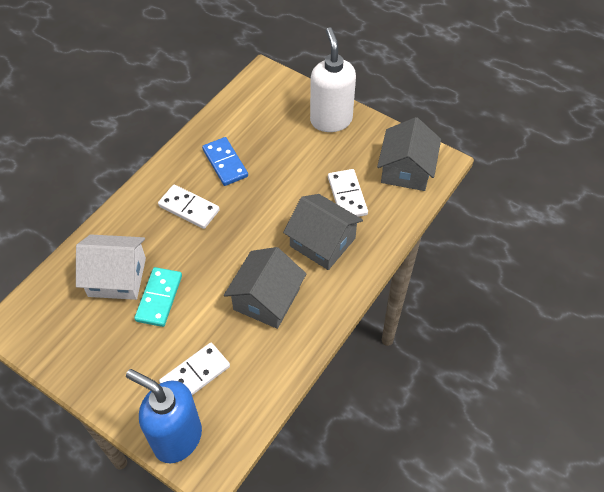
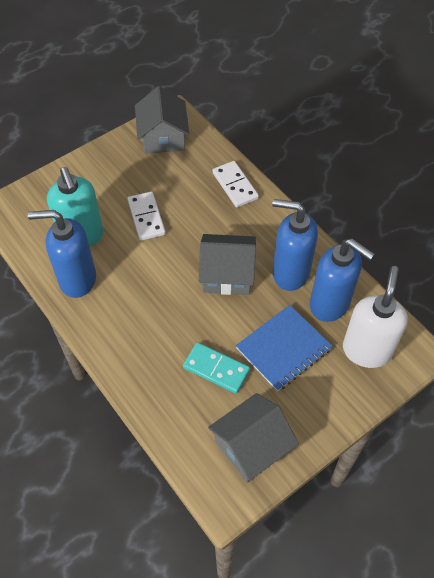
blue domino: [202,137,248,186] = 1 -> none = 0
blue notebook: none = 0 -> [236,305,332,391] = 1
blue soap dispenser: [126,369,202,463] = 1 -> [28,210,96,298] [272,199,318,291] [310,239,374,322] = 3
turquoise soap dispenser: none = 0 -> [47,167,103,247] = 1
white domino: [158,185,220,229] [159,343,230,395] [328,169,368,217] = 3 -> [127,192,166,241] [212,161,259,208] = 2
white house: [76,234,146,300] = 1 -> none = 0

